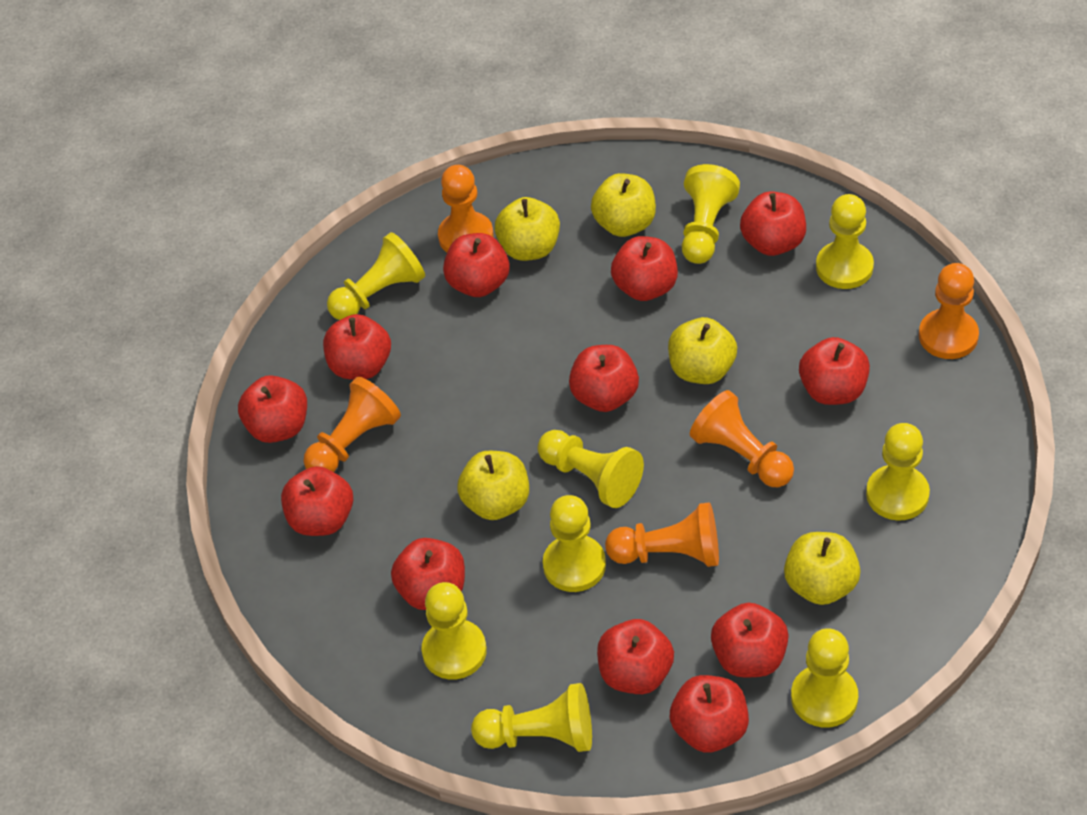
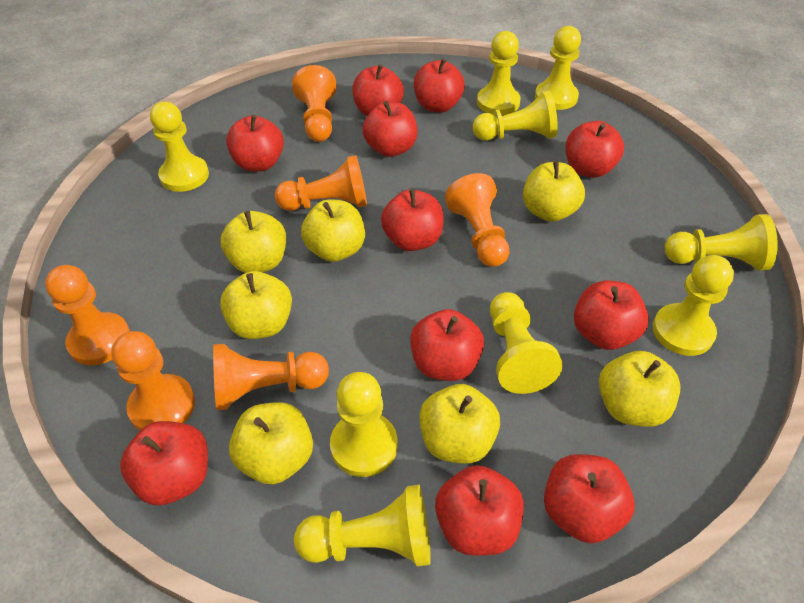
orange pawn: [303,377,401,472] [438,165,493,253] [605,502,719,567] [690,390,794,487] [919,263,979,359] = 5 -> [45,265,130,365] [111,331,195,431] [213,344,329,410] [275,155,367,211] [292,65,337,142] [445,173,510,267] = 6
red apple: [238,375,307,443] [281,466,353,536] [323,314,391,380] [391,538,465,610] [443,233,510,297] [569,345,639,412] [597,619,674,694] [611,236,678,301] [670,675,749,753] [711,603,789,677] [740,191,806,256] [799,337,870,405] = 12 -> [120,421,208,505] [226,115,284,172] [352,64,404,116] [362,101,418,157] [381,189,444,251] [410,309,484,381] [414,58,465,112] [435,465,524,556] [544,454,635,543] [566,121,624,178] [574,280,649,350] = 11
yellow apple: [457,451,529,520] [495,197,560,261] [591,173,656,237] [668,317,737,384] [784,532,861,605] = 5 -> [220,271,292,339] [221,211,286,273] [229,402,313,484] [301,199,365,262] [419,384,500,464] [523,161,585,222] [599,351,681,427] = 7

